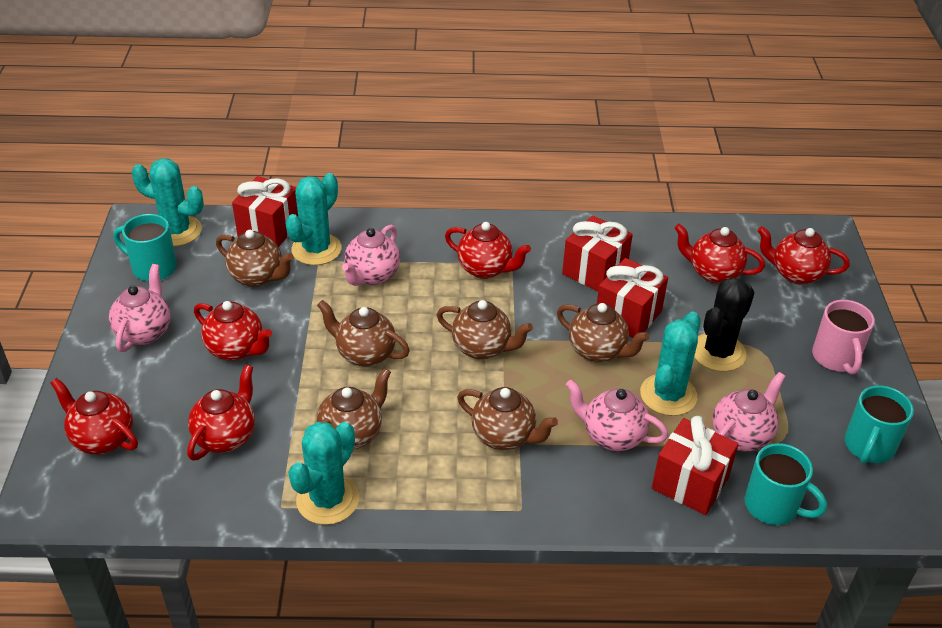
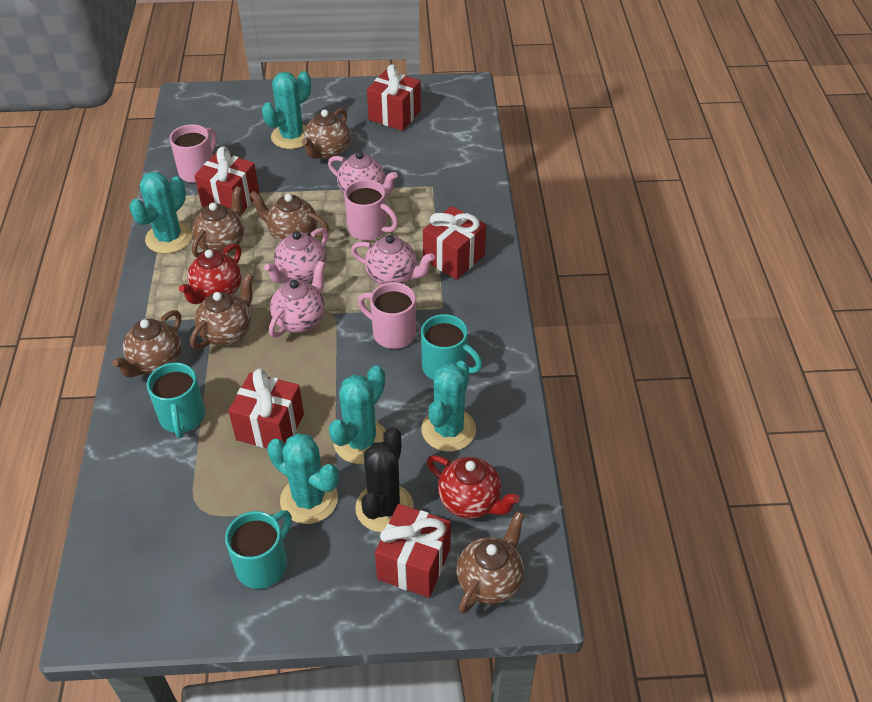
pink mug: [812,300,875,374] = 1 -> [169,124,217,183] [344,179,398,241] [358,282,416,349] = 3
red gift: [232,176,298,247] [562,216,633,292] [597,258,668,338] [652,416,738,515] = 4 -> [194,146,260,214] [228,368,304,448] [367,64,421,131] [375,504,451,598] [423,206,486,280] = 5
red teapot: [51,378,138,454] [187,365,255,460] [194,301,272,361] [445,222,531,279] [675,224,765,284] [758,226,850,285] = 6 -> [179,244,242,304] [427,455,520,519] = 2
turquoise cactus: [131,158,204,246] [285,173,342,265] [288,422,359,525] [640,311,701,416] = 4 -> [129,172,192,254] [262,71,311,149] [267,433,339,524] [329,366,386,464] [421,361,476,452] = 5

